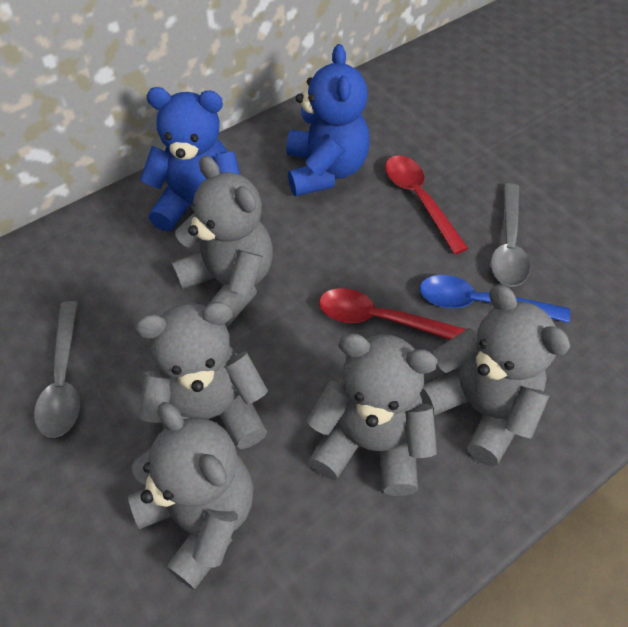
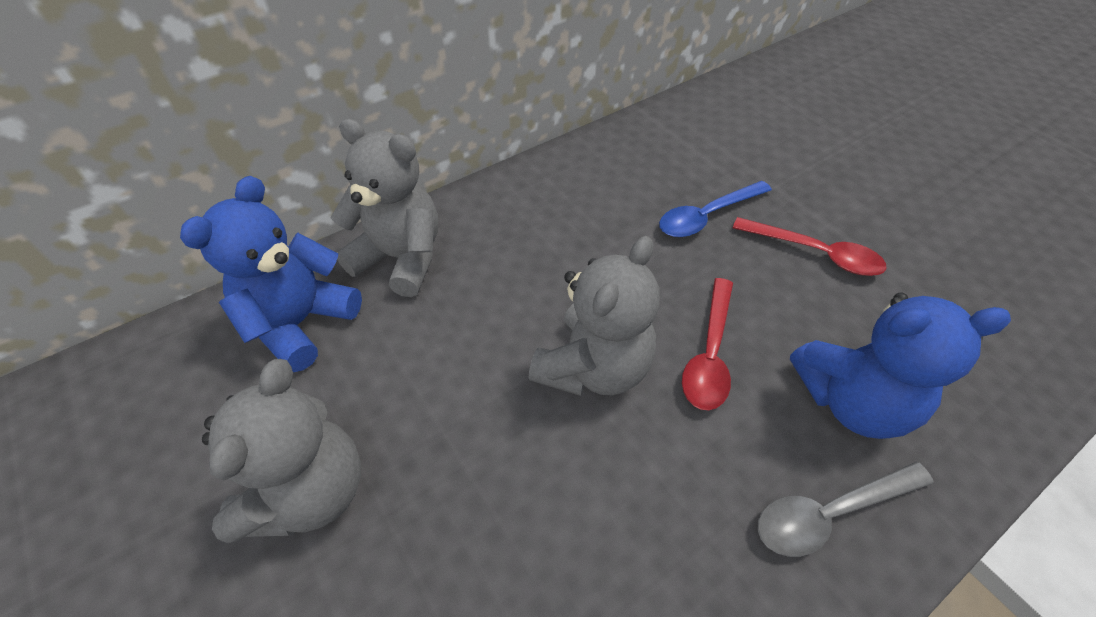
grey spoon: [34,301,80,438] [491,183,530,286] = 2 -> [758,462,933,557] = 1
grey teddy bear: [128,402,253,590] [135,302,268,449] [171,156,273,327] [306,333,438,496] [420,285,570,466] = 5 -> [202,359,361,543] [331,119,438,297] [529,236,660,396] = 3

